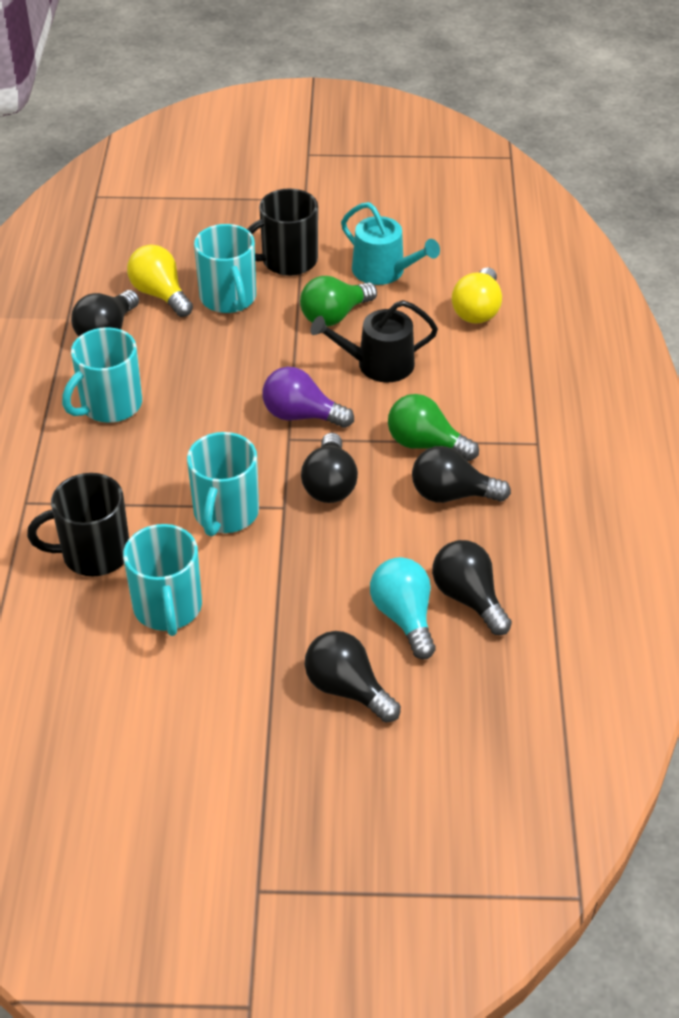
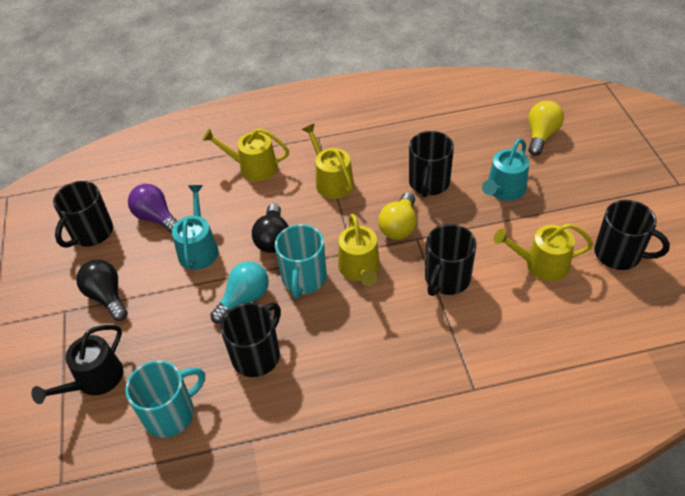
black light bulb: [71,290,139,337] [301,433,358,503] [305,631,401,722] [412,446,511,503] [432,540,512,635] = 5 -> [76,260,128,321] [252,204,289,253] = 2
black mug: [27,473,129,576] [247,188,318,276] = 2 -> [53,181,113,248] [220,303,281,377] [409,131,454,197] [425,224,477,296] [594,200,670,270] = 5
green light bulb: [300,276,377,327] [388,394,479,461] = 2 -> none = 0
turquoise mug: [62,327,142,423] [123,524,202,636] [187,432,259,536] [194,224,256,313] = 4 -> [125,360,205,438] [275,224,327,299] = 2
turquoise watering can: [341,202,440,285] = 1 -> [172,185,218,270] [482,138,529,201] = 2
yellow watering can: none = 0 -> [203,128,289,181] [302,124,354,199] [338,214,380,286] [494,223,593,281] = 4

